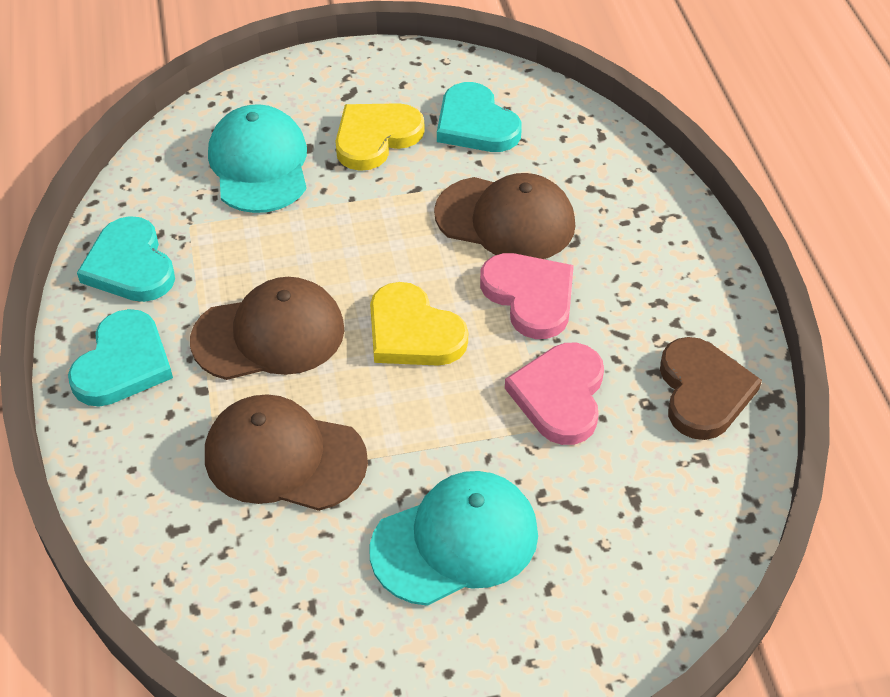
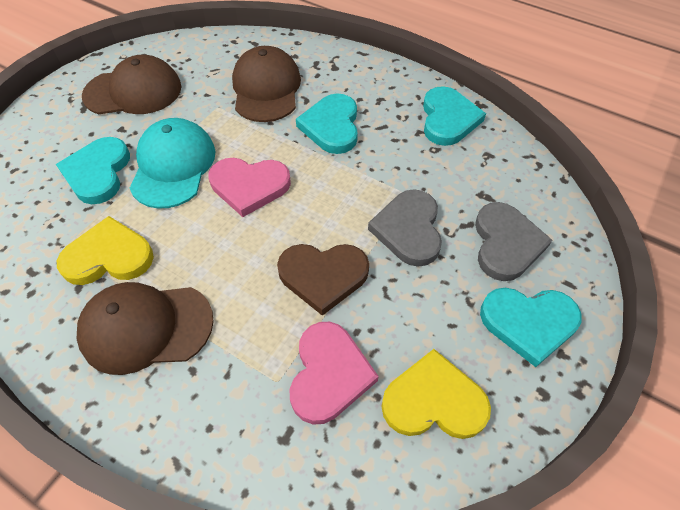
grey heart: none = 0 -> [368,189,442,267] [475,202,552,281] = 2
turquoise cap: [208,104,307,213] [369,471,538,606] = 2 -> [129,118,216,209] = 1
turquoise heart: [68,309,173,407] [77,216,175,302] [437,82,522,152] = 3 -> [56,137,130,204] [296,93,358,154] [423,86,486,146] [480,288,582,367] = 4

